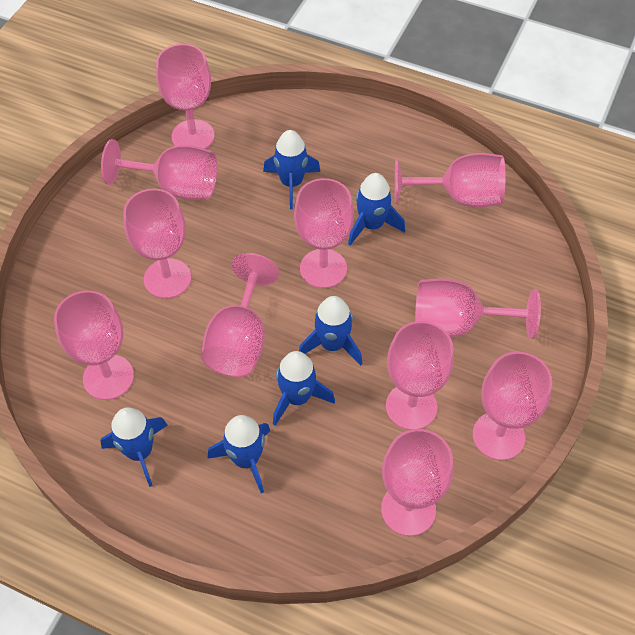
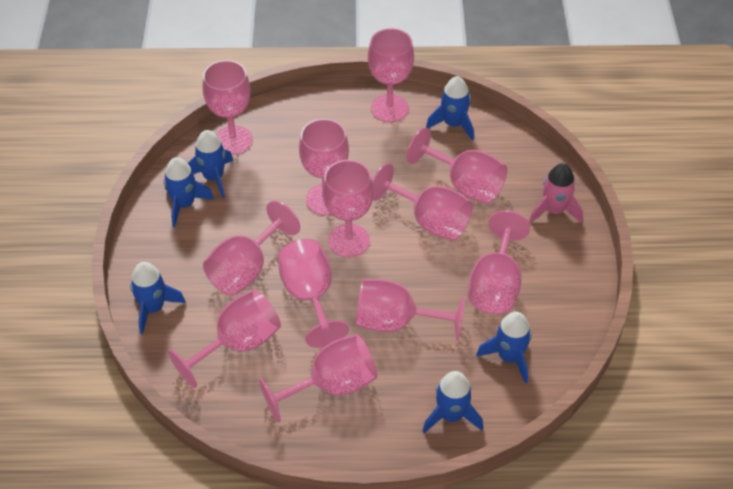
pink goblet: [54,290,134,400] [101,139,217,200] [123,189,191,299] [156,44,215,149] [201,253,279,377] [294,178,354,288] [381,429,453,536] [386,321,454,430] [395,153,506,207] [415,278,541,339] [473,351,552,460] = 11 -> [168,289,281,388] [202,60,253,155] [203,201,300,296] [259,334,377,423] [277,239,349,348] [299,119,349,215] [322,160,374,257] [355,279,465,341] [368,28,414,122] [372,163,473,241] [407,127,507,204] [468,210,530,314] = 12
pink rocket: none = 0 -> [529,163,583,223] = 1

